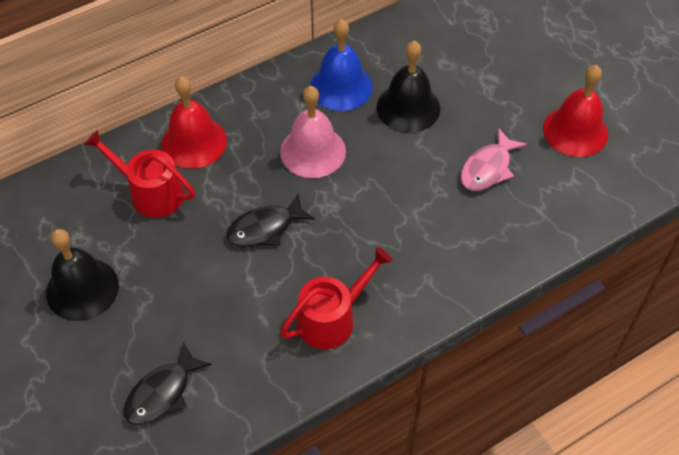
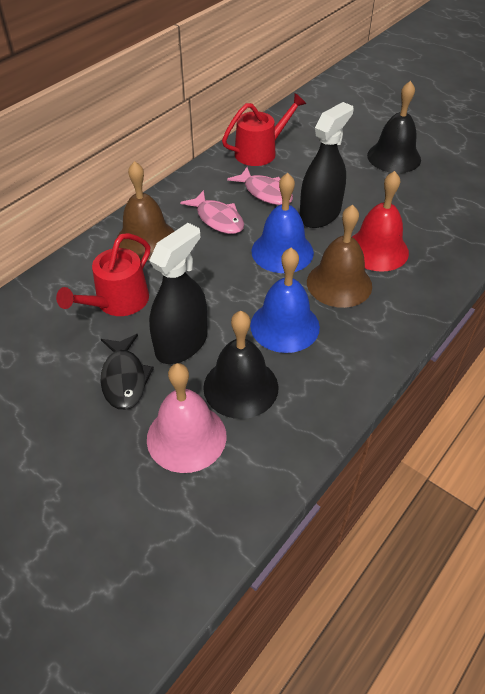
black fish: [124,342,212,425] [226,193,315,247] = 2 -> [100,334,154,410] = 1
black spray bottle: none = 0 -> [149,223,208,364] [300,102,353,228] = 2
blue bell: [310,19,372,111] = 1 -> [250,248,320,353] [251,173,314,273] = 2
brown bell: none = 0 -> [117,161,174,261] [307,205,372,308] = 2
pink fish: [461,128,527,191] = 1 -> [180,190,244,234] [227,167,293,205] = 2
red bell: [161,76,227,169] [543,65,608,157] = 2 -> [352,171,409,272] = 1

